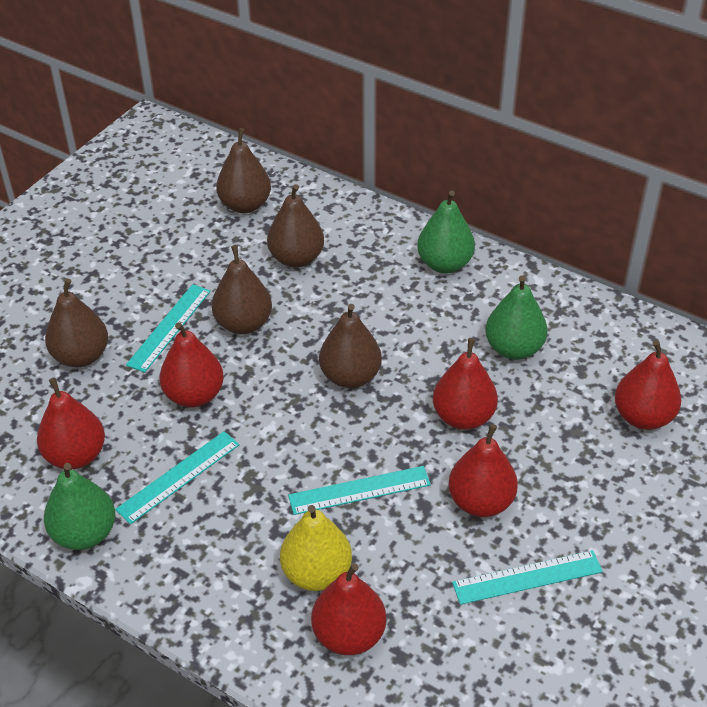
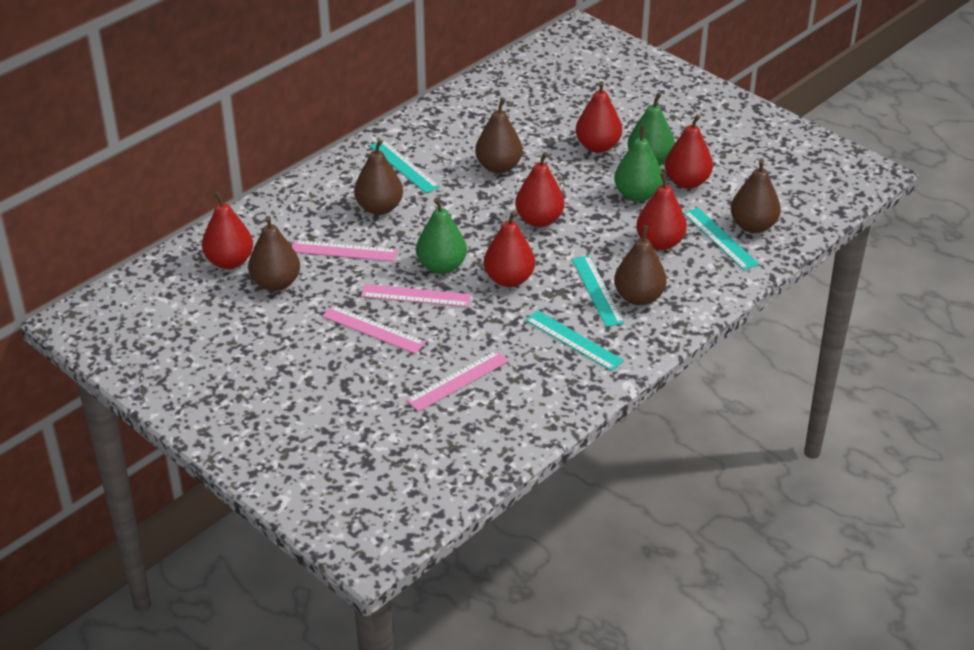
pink ruler: none = 0 -> [292,240,397,262] [322,305,426,354] [361,284,471,307] [406,351,509,412] = 4
yellow pear: [280,505,352,591] = 1 -> none = 0

